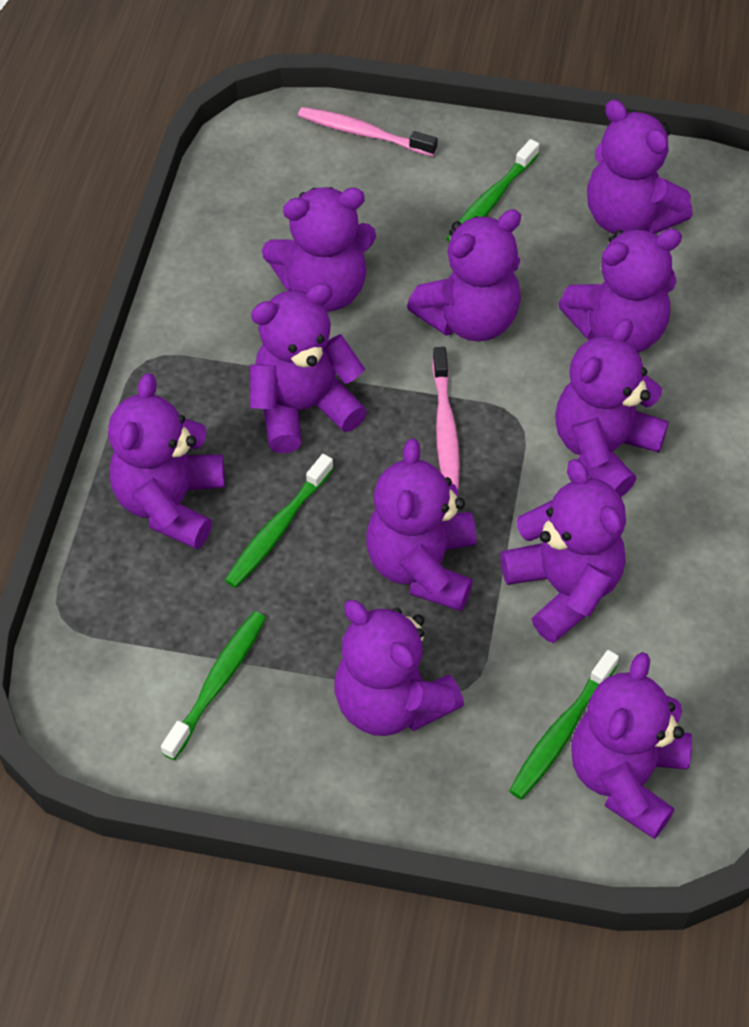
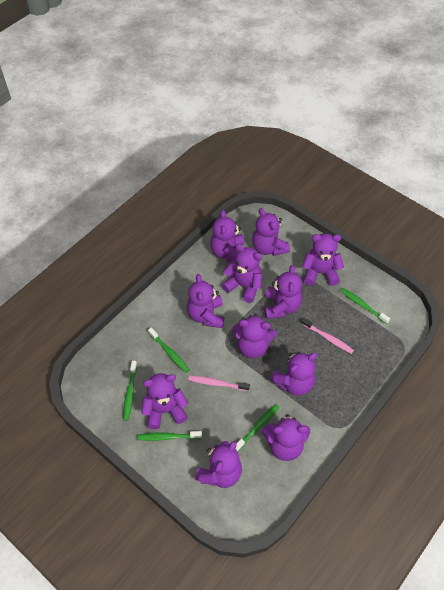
green toothbrush: [161,611,266,760] [225,454,334,588] [446,139,539,242] [509,650,619,799] = 4 -> [123,361,137,421] [137,431,202,441] [148,328,190,373] [235,404,280,452] [340,288,390,324] = 5

